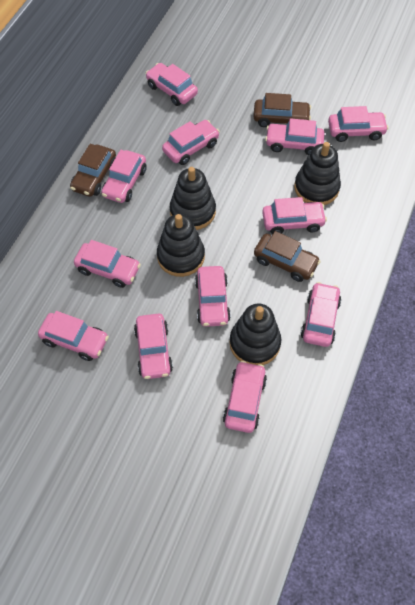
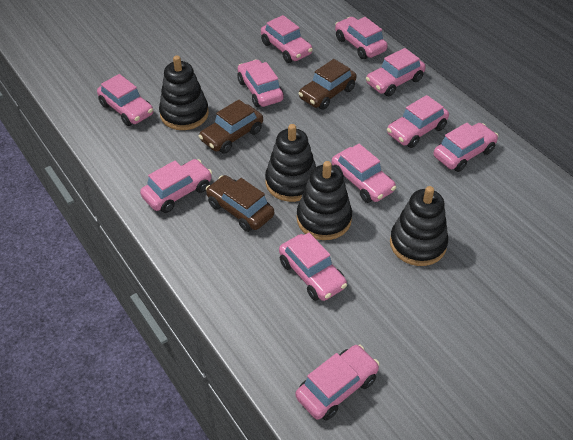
pink car: [38,311,109,361] [74,240,141,288] [101,150,147,203] [134,314,173,379] [146,63,198,106] [162,120,220,165] [195,266,231,327] [223,361,267,433] [262,197,327,235] [265,118,324,155] [301,282,341,347] [328,106,388,142] = 12 -> [97,74,153,126] [140,159,212,213] [237,59,284,107] [261,15,313,63] [279,233,347,301] [296,345,380,420] [332,144,396,203] [335,17,388,59] [366,48,426,96] [387,95,449,148] [433,123,498,172] = 11

